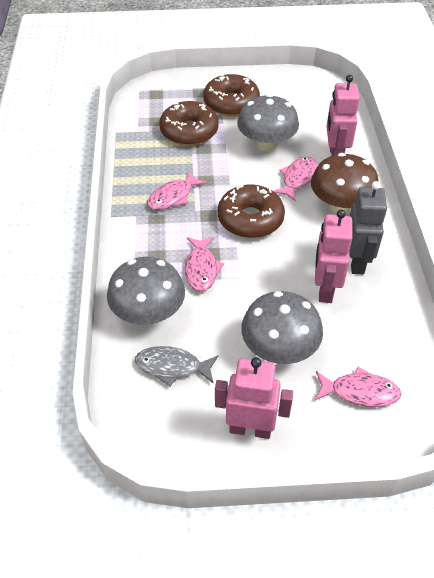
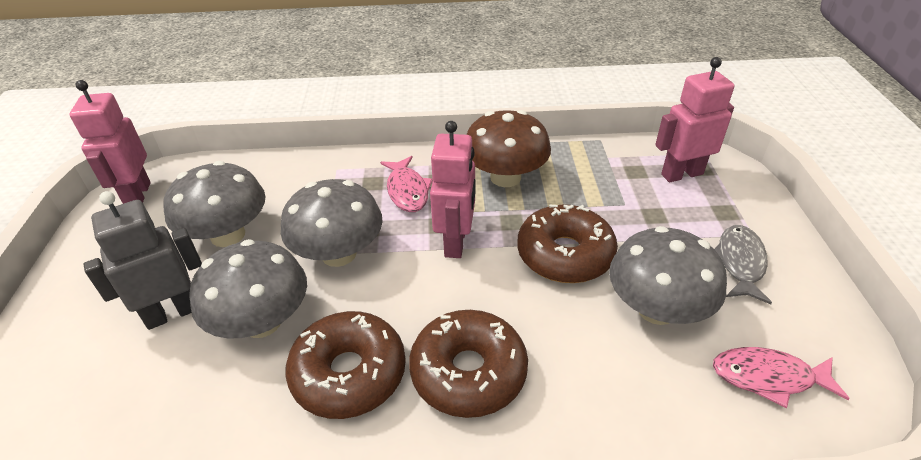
grey mushroom: [107,257,185,325] [237,94,299,151] [241,291,323,364] = 3 -> [163,161,266,247] [189,239,307,338] [281,179,383,267] [609,226,727,325] = 4
pink fish: [147,171,207,210] [185,237,224,292] [273,157,317,202] [315,367,402,407] = 4 -> [380,156,433,212] [713,347,850,408] = 2

